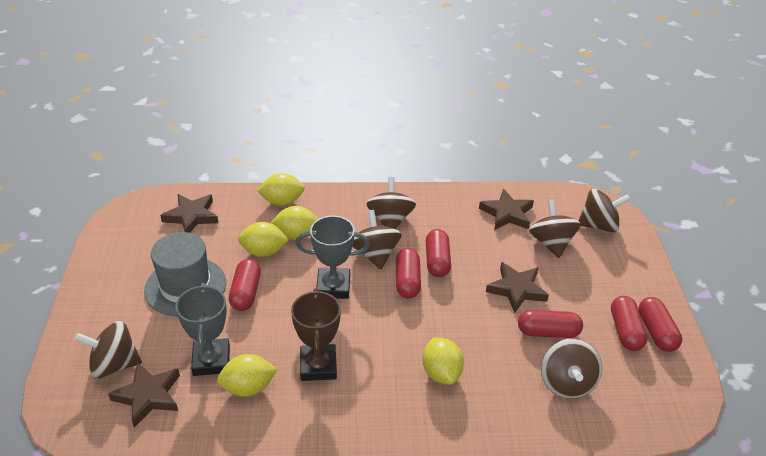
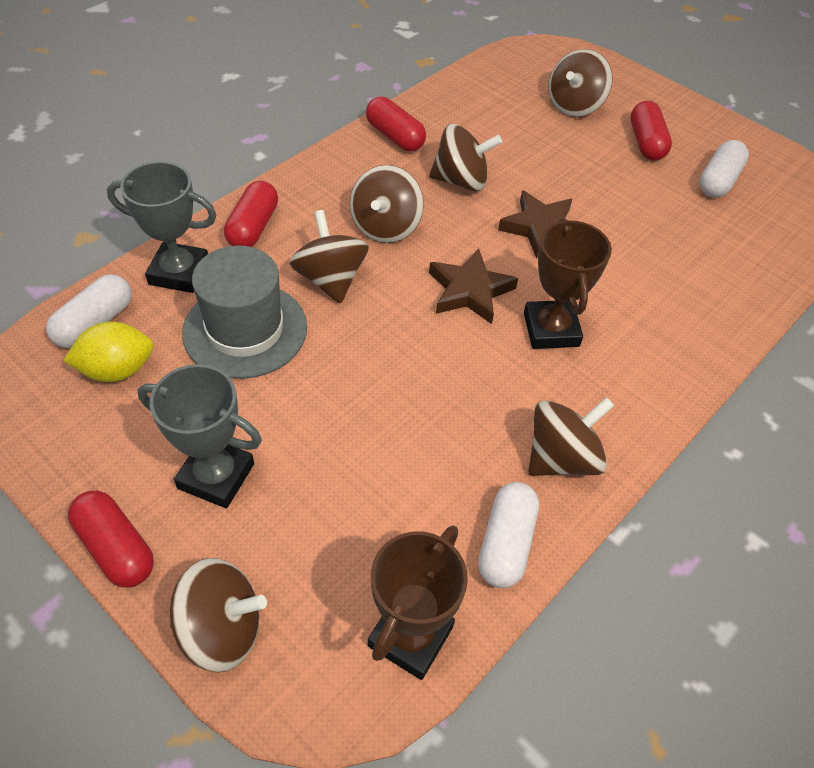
brown star: [108,363,180,428] [160,194,218,233] [479,189,534,230] [486,262,549,313] = 4 -> [429,249,518,324] [498,190,572,259] = 2
brown trophy: [291,288,341,381] = 1 -> [368,525,468,680] [524,218,612,349] = 2
red capsule: [229,259,261,311] [396,248,421,298] [426,229,451,277] [518,310,583,338] [611,296,647,351] [638,297,682,352] = 6 -> [68,490,154,588] [224,181,278,247] [366,97,426,151] [631,101,672,161] = 4
white capsule: none = 0 -> [46,274,132,348] [478,482,539,588] [700,140,749,197] = 3
yellow lemon: [217,354,278,397] [238,222,289,257] [257,173,305,206] [271,206,318,240] [423,338,464,385] = 5 -> [63,322,154,382] = 1

